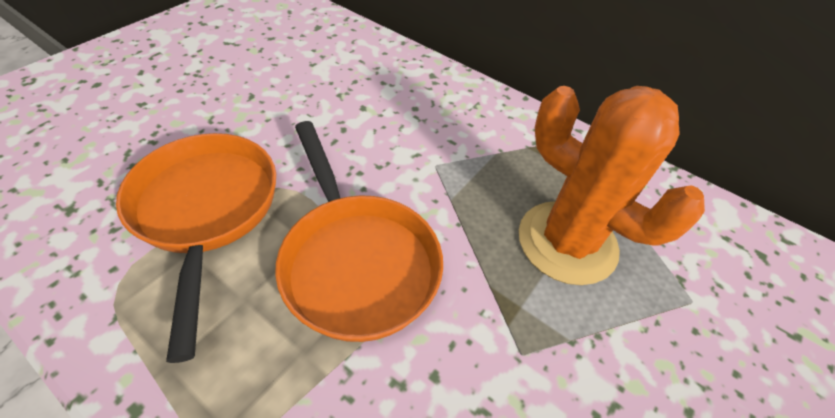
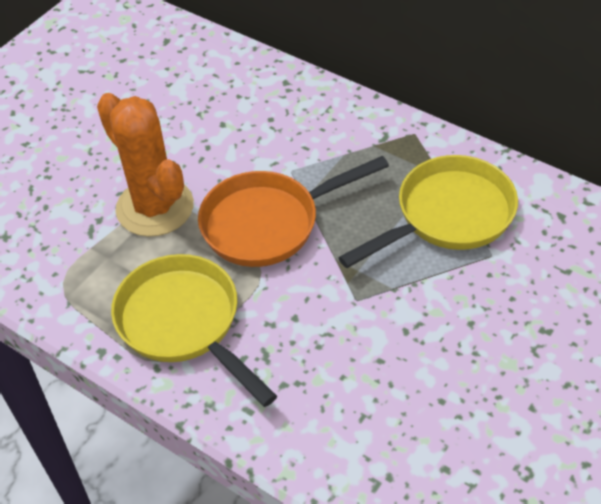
orange pan: [116,133,276,363] [275,121,443,342] = 2 -> [198,156,389,267] = 1
yellow pan: none = 0 -> [111,254,277,407] [338,155,518,268] = 2

